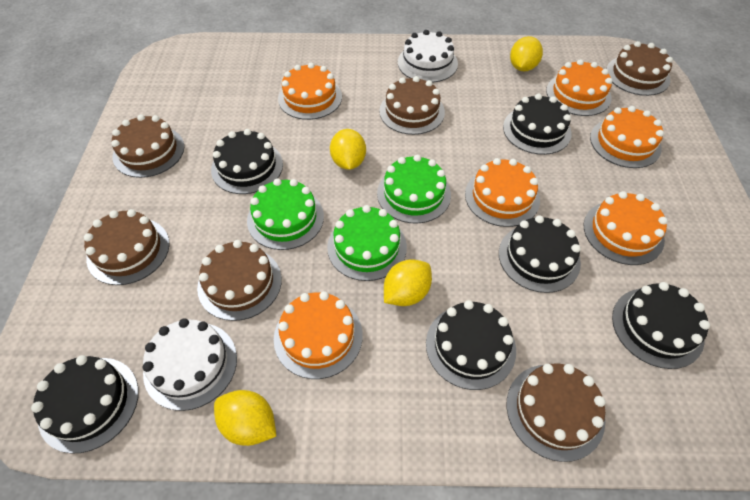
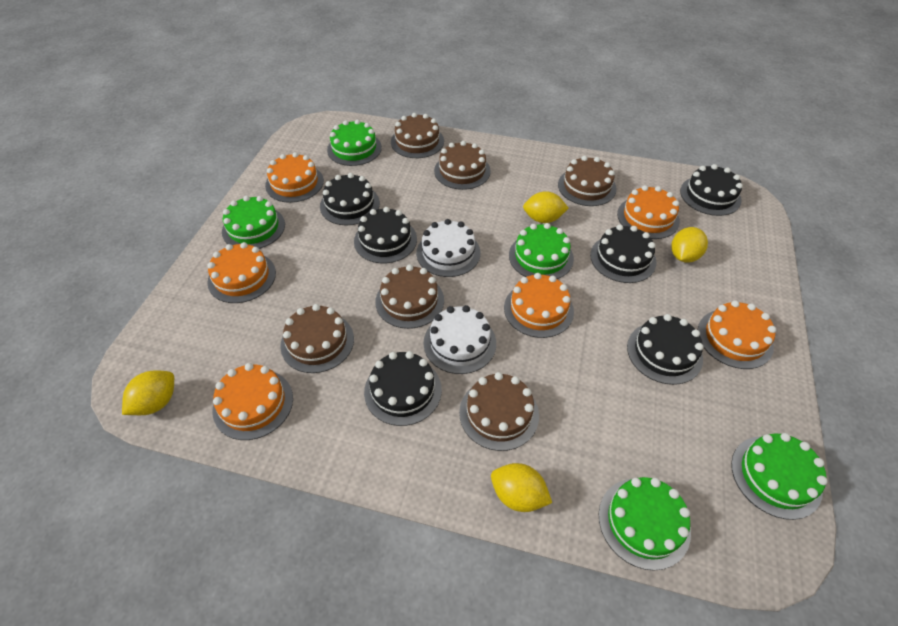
green cake: [247,179,324,250] [327,205,407,281] [377,155,451,224] = 3 -> [222,196,285,249] [327,120,382,166] [509,223,574,279] [599,477,691,571] [731,433,828,520] = 5

